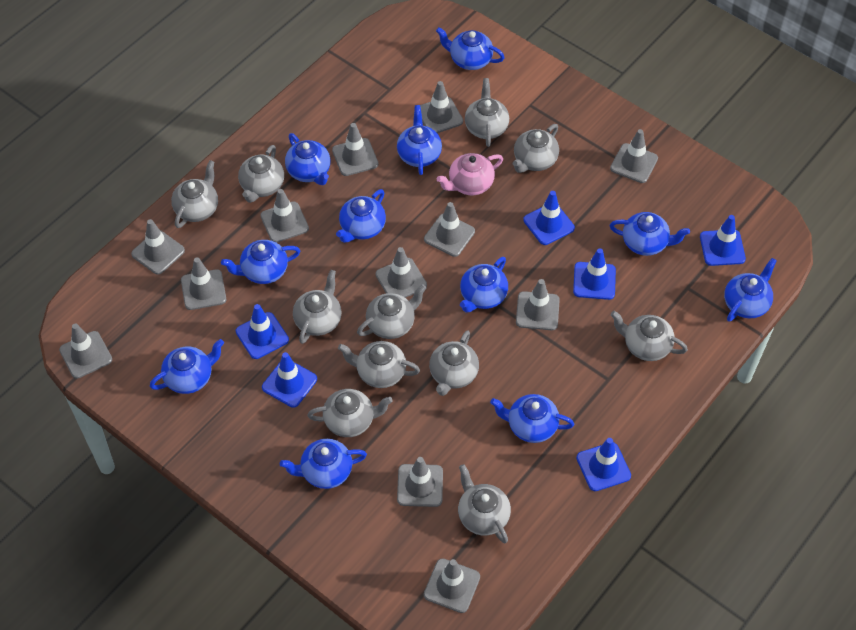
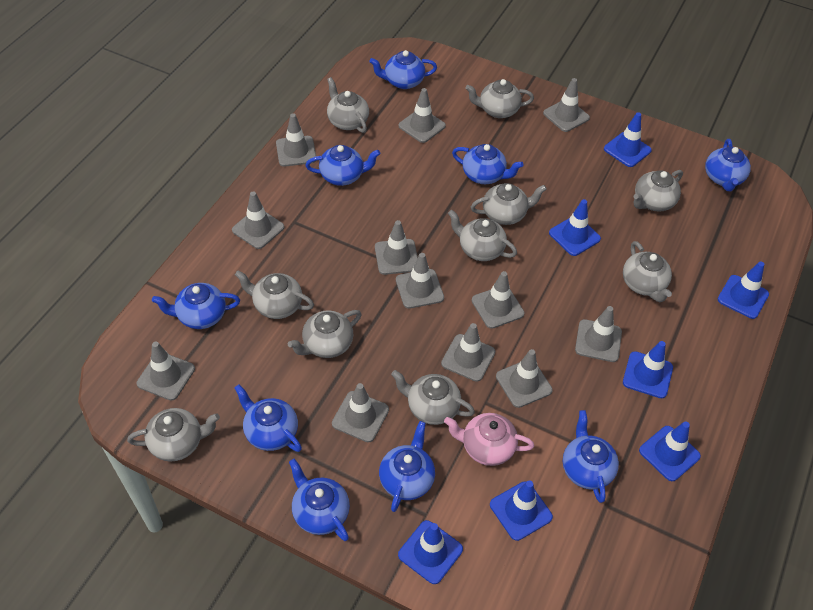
blue teapot: [150,339,224,394] [221,240,300,284] [280,439,367,489] [285,133,331,185] [336,189,386,243] [397,105,442,175] [436,27,505,70] [460,257,508,313] [490,394,574,443] [609,212,690,256] [724,258,777,322] = 11 -> [152,283,240,329] [234,384,302,452] [289,458,350,541] [306,145,380,186] [369,50,437,89] [379,421,435,512] [452,144,524,184] [563,410,619,503] [705,139,751,192] = 9
blue traffic cone: [236,304,289,359] [262,352,317,408] [523,191,575,245] [573,248,616,300] [576,438,631,491] [700,215,746,266] = 6 -> [398,520,463,584] [490,480,553,541] [549,199,601,256] [604,112,652,167] [623,341,673,398] [639,421,701,481] [718,262,769,319] = 7
grey teapot: [171,160,218,228] [238,145,284,203] [293,270,342,344] [307,389,393,437] [338,341,420,388] [357,284,426,339] [429,330,479,396] [458,464,511,543] [465,78,509,147] [513,124,559,173] [611,311,688,361] = 11 -> [127,408,220,461] [235,270,314,319] [288,310,362,358] [327,77,369,133] [391,370,475,425] [448,210,517,261] [466,79,534,118] [471,183,547,225] [623,241,672,302] [633,170,683,211] = 10

